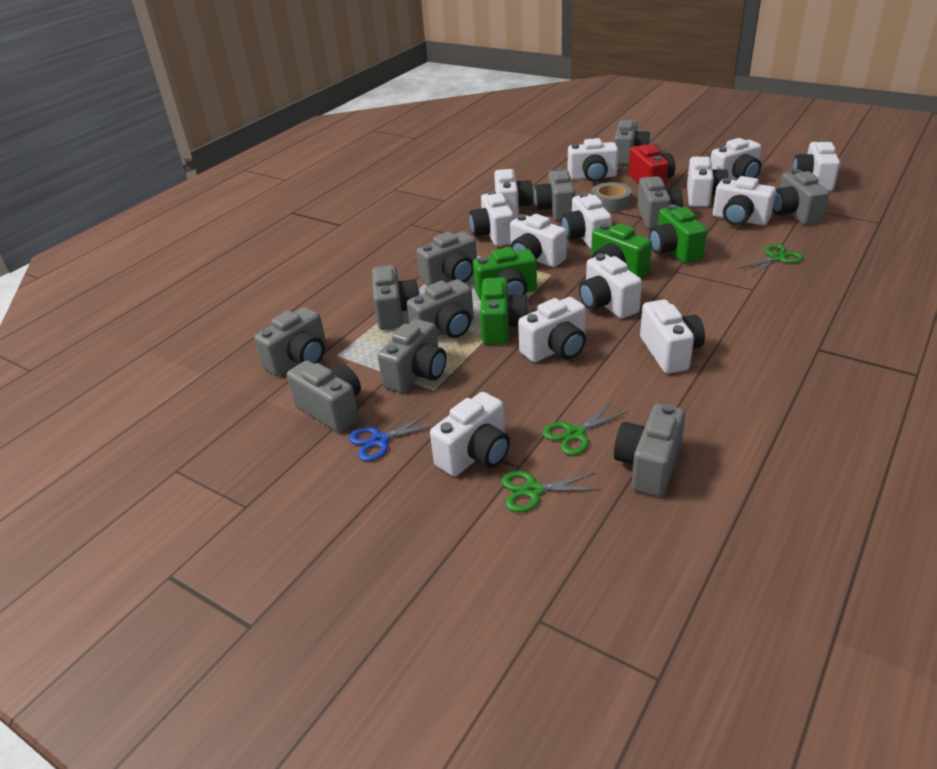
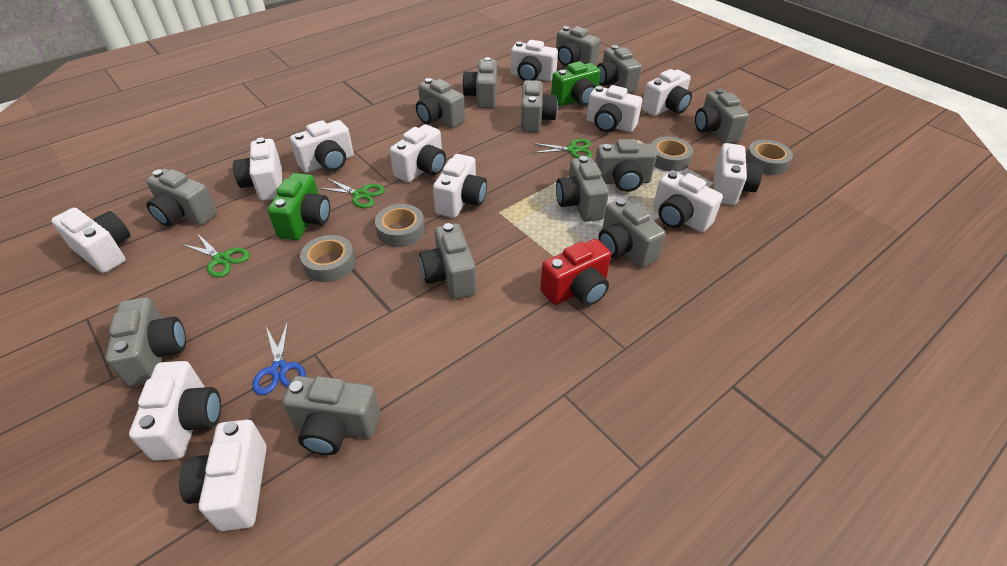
green camera: [473,247,537,300] [480,277,529,345] [591,223,652,278] [649,204,707,264] = 4 -> [267,173,330,240] [551,61,601,106] = 2
grey camera: [254,307,326,376] [287,360,361,433] [372,265,420,330] [377,319,447,393] [407,279,474,338] [417,231,477,286] [534,167,575,221] [614,120,650,165] [614,404,686,497] [637,176,683,230] [773,169,829,225] = 11 -> [105,297,186,387] [146,169,217,226] [282,376,380,455] [416,78,465,128] [419,223,476,299] [462,57,497,108] [521,80,558,132] [556,26,601,66] [556,156,609,221] [595,139,657,192] [597,45,642,93] [598,198,666,268] [695,89,749,144] = 13
grey tape: [591,182,632,212] = 1 -> [300,235,355,282] [375,204,425,247] [651,137,693,172] [746,140,793,175] = 4
white camera: [430,392,510,476] [469,190,514,246] [494,169,533,219] [510,214,567,267] [518,297,586,362] [561,192,612,249] [568,138,618,182] [579,253,642,318] [640,299,705,374] [687,157,728,207] [711,138,762,180] [713,176,776,226] [792,139,840,191] = 13 -> [51,208,131,273] [129,361,221,461] [179,420,267,531] [233,137,282,201] [290,120,354,173] [390,124,446,183] [433,154,487,218] [511,40,558,81] [587,85,642,132] [642,69,692,116] [653,171,723,232] [714,143,763,205] = 12

